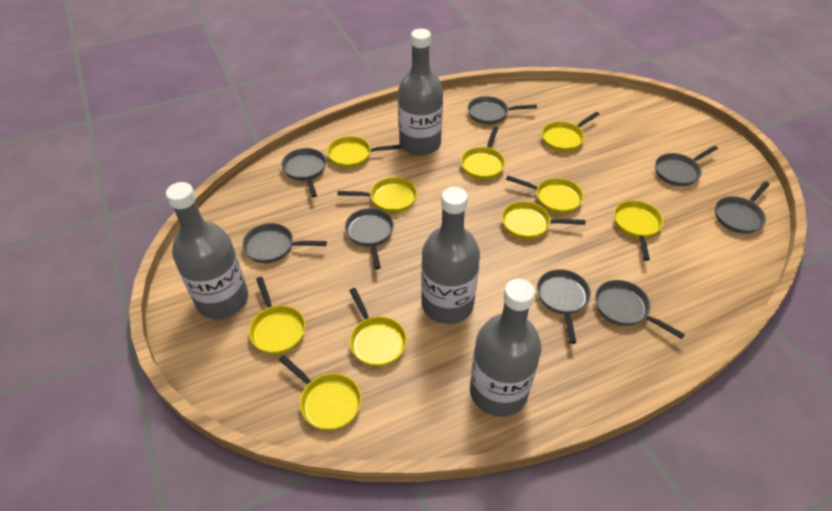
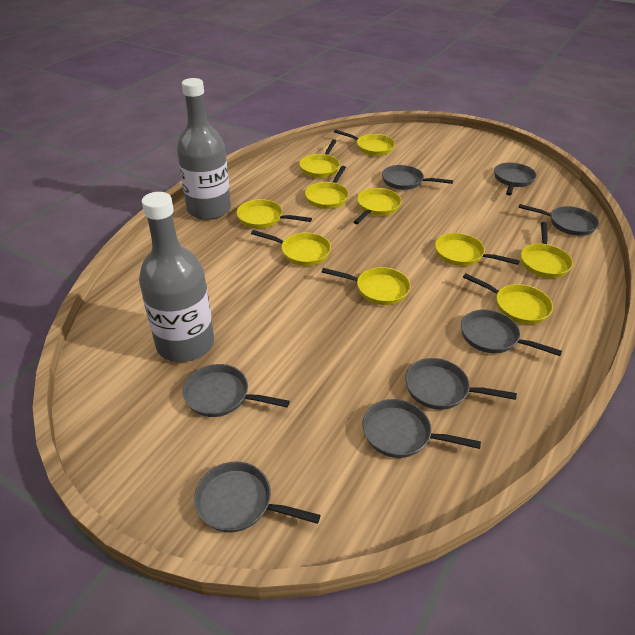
grey bottle: [166,182,248,319] [398,29,443,156] [421,187,480,324] [470,279,541,417] = 4 -> [139,192,214,362] [177,78,231,220] = 2

